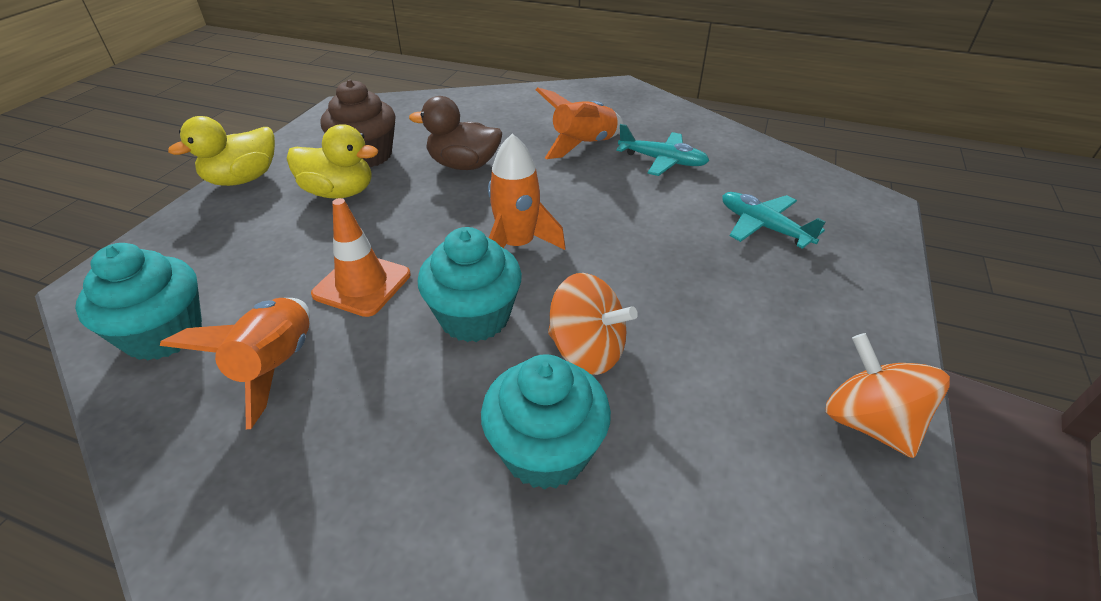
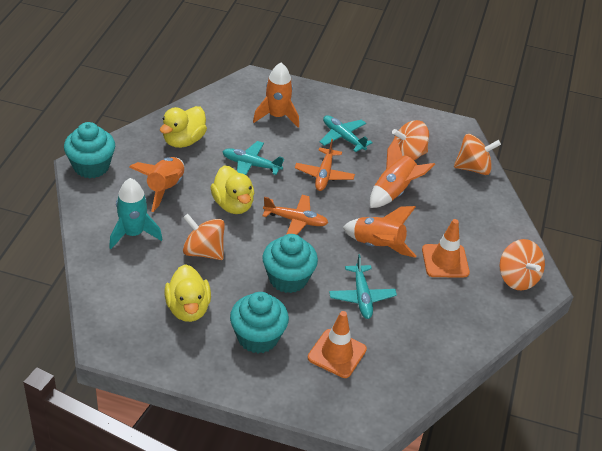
brown cupcake: [321,79,396,167] = 1 -> none = 0
brown duck: [409,96,502,170] = 1 -> none = 0
orange plane: none = 0 -> [262,195,328,235] [295,139,355,191] = 2
orange rocket: [160,298,310,429] [488,134,566,250] [536,87,623,159] = 3 -> [129,157,184,212] [253,63,299,127] [343,206,416,258] [370,137,435,208] = 4
orange spinning top: [548,273,638,375] [826,333,950,458] = 2 -> [183,214,225,260] [392,120,429,160] [454,134,501,175] [500,239,545,291] = 4
orange traffic cone: [311,198,411,317] = 1 -> [308,311,367,378] [422,219,470,277] = 2
turquoise plane: [616,124,709,176] [722,192,826,249] = 2 -> [222,141,284,175] [320,115,373,152] [329,254,397,319] = 3
turquoise rocket: none = 0 -> [109,178,163,249] = 1
yellow duck: [168,116,275,186] [287,124,378,199] = 2 -> [160,106,207,148] [165,264,211,322] [210,165,254,214] = 3

